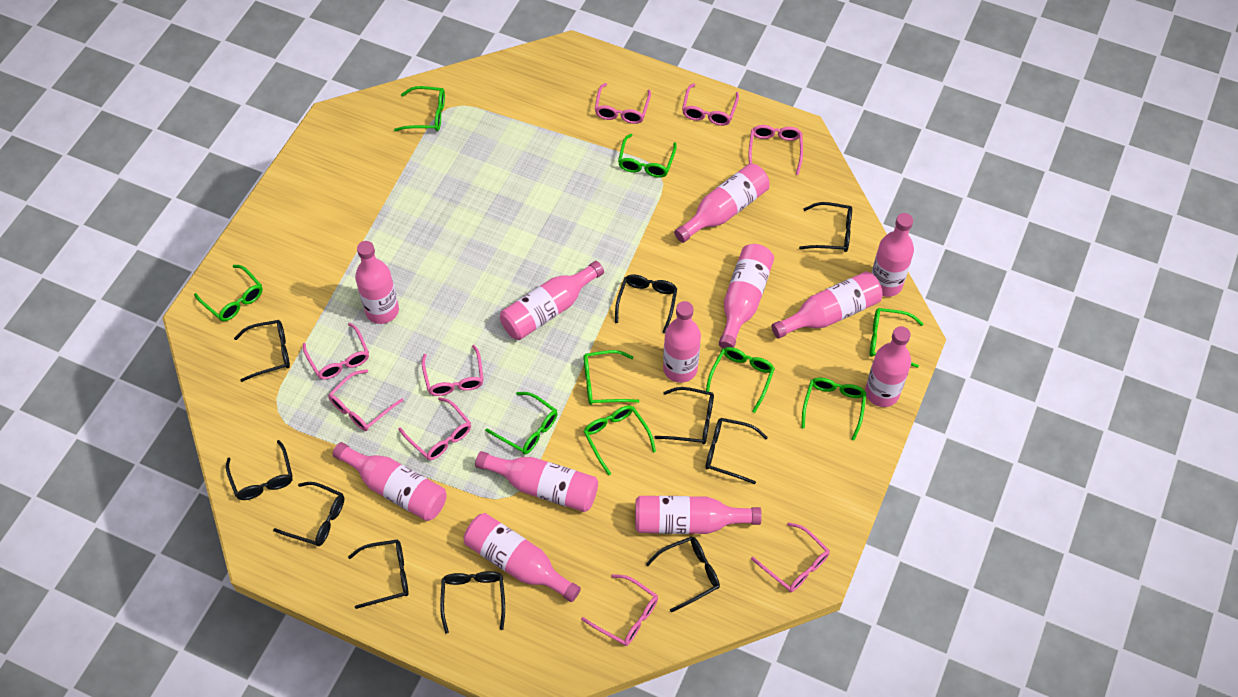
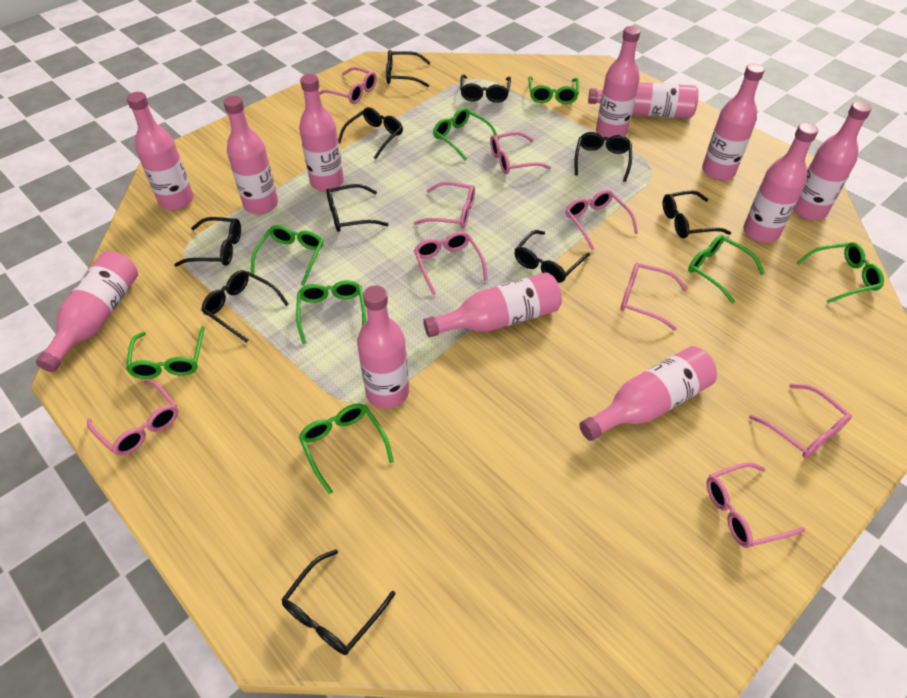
green glasses: [194,265,263,321] [394,86,445,131] [485,392,558,454] [583,406,656,475] [584,350,640,405] [618,134,677,178] [706,347,775,413] [801,378,867,441] [869,308,923,368] = 9 -> [126,326,205,379] [251,225,323,286] [296,280,366,344] [299,404,394,494] [433,108,499,160] [528,76,579,104] [688,235,765,303] [797,242,884,304] = 8

